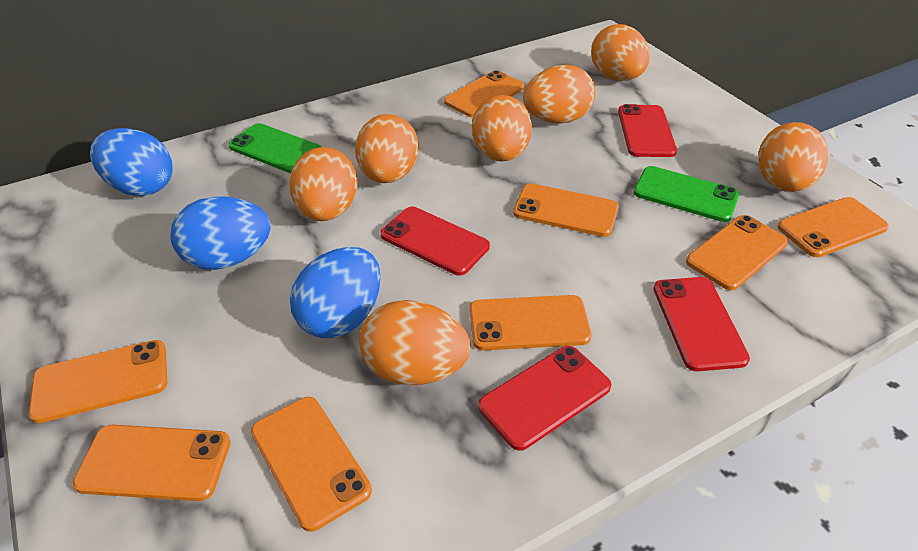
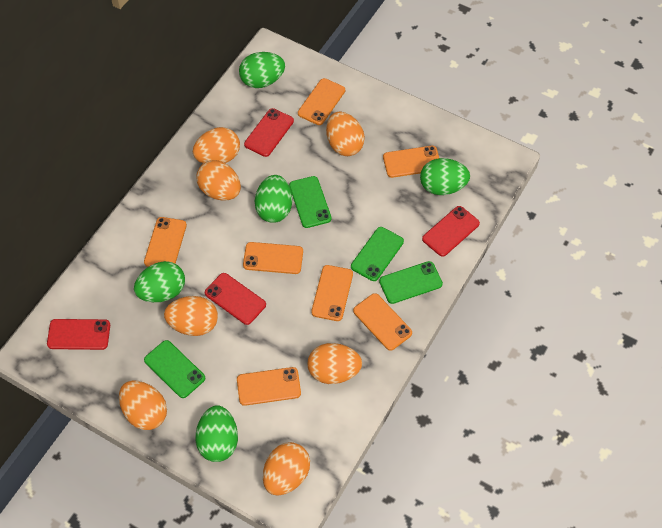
blue egg: [90,128,172,196] [170,197,271,270] [290,247,381,338] = 3 -> none = 0
green egg: none = 0 -> [134,261,185,302] [195,405,238,462] [239,52,285,88] [255,175,292,223] [420,158,470,195] = 5
green phone: [228,123,322,173] [634,166,739,222] = 2 -> [144,340,205,398] [289,176,331,228] [351,227,404,281] [379,261,443,304] = 4
orange phone: [29,340,167,423] [73,425,231,501] [251,397,372,532] [444,70,524,117] [469,295,591,350] [513,183,619,237] [686,215,788,290] [777,197,889,257] = 8 -> [144,217,187,267] [237,367,301,406] [243,242,303,274] [298,78,345,125] [311,265,353,321] [353,293,412,351] [383,146,439,178] = 7

